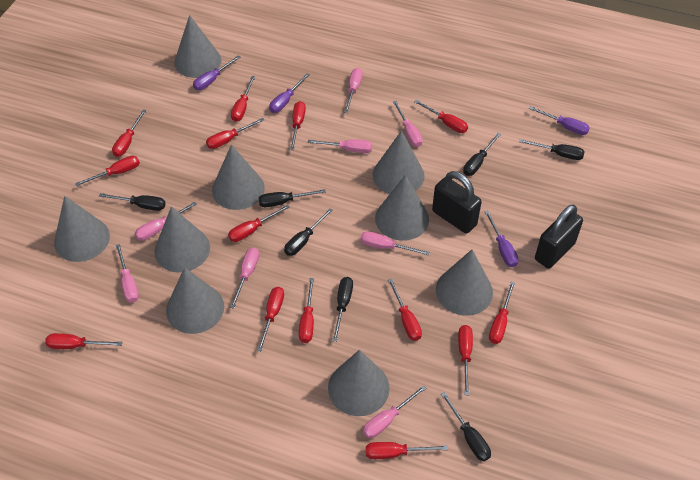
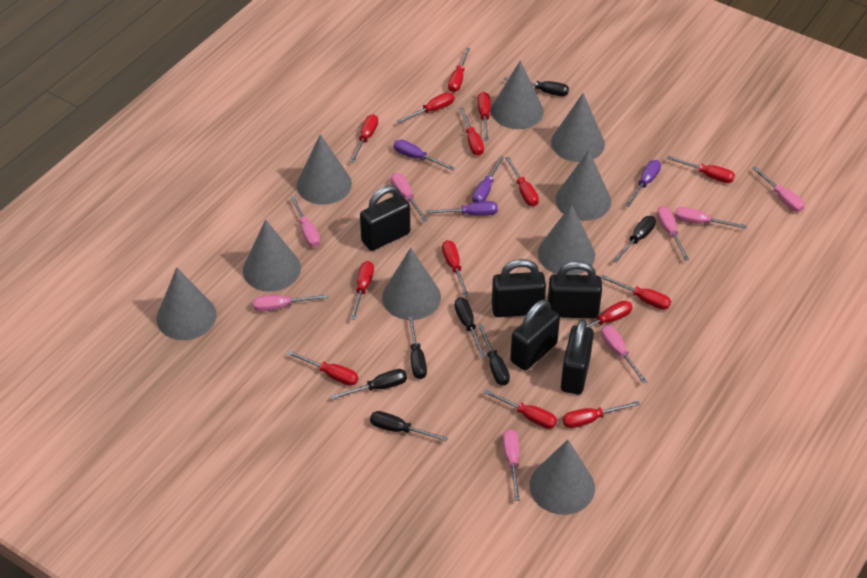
black padlock: [432,171,482,234] [535,205,583,269] = 2 -> [360,185,410,251] [492,259,546,317] [510,299,560,370] [548,261,602,318] [561,319,594,395] = 5

